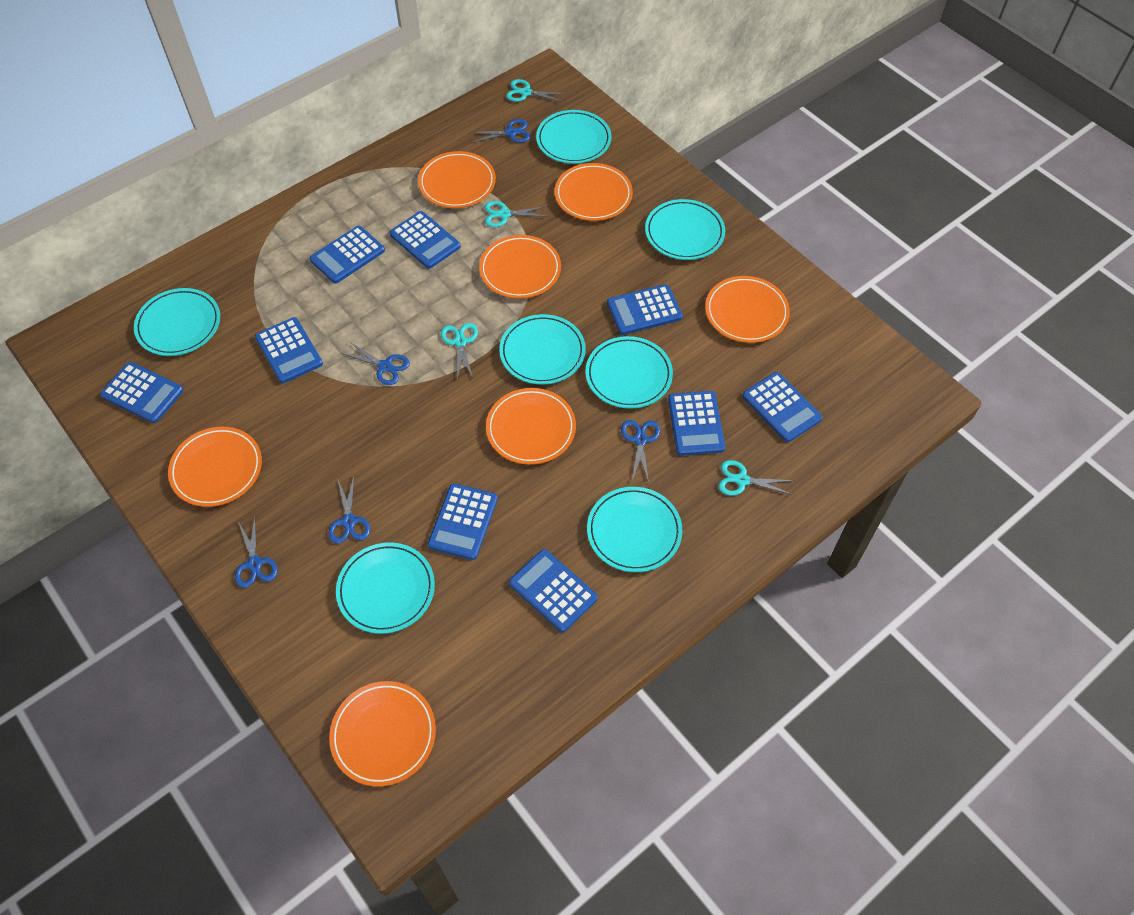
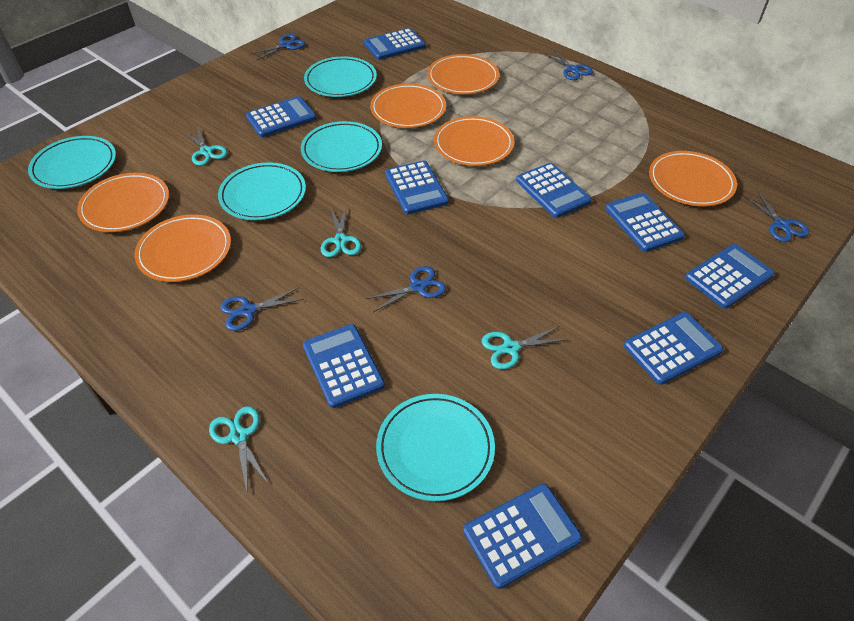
orange plate: [168,427,262,507] [329,681,436,786] [418,151,496,208] [479,235,561,299] [486,388,576,465] [555,163,633,221] [705,276,790,343] = 7 -> [77,173,169,232] [134,214,231,282] [370,84,446,128] [427,54,499,94] [434,116,514,166] [649,151,737,206] = 6
turquoise plate: [134,288,220,356] [336,542,435,634] [499,314,586,385] [536,110,612,164] [585,336,673,409] [587,487,683,572] [645,199,725,260] = 7 -> [28,136,116,189] [218,162,306,220] [301,121,382,172] [304,56,377,97] [376,394,495,501] = 5

